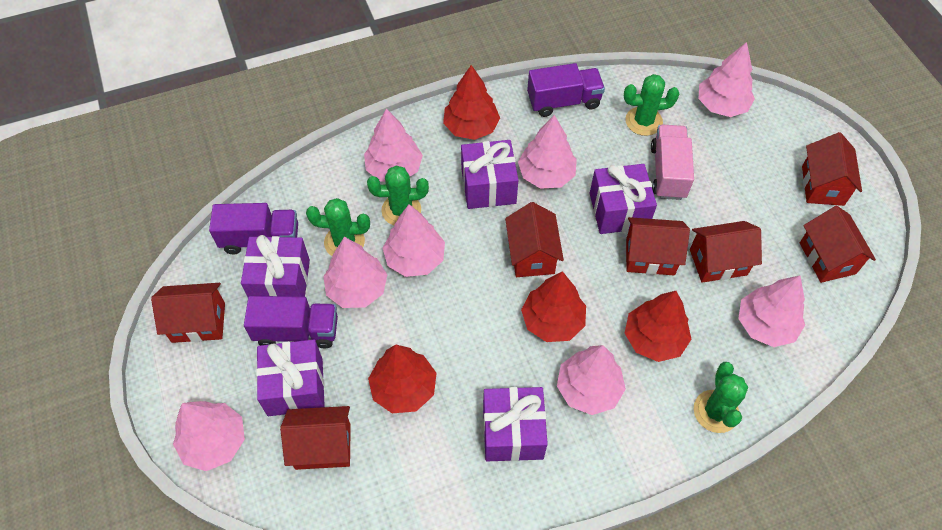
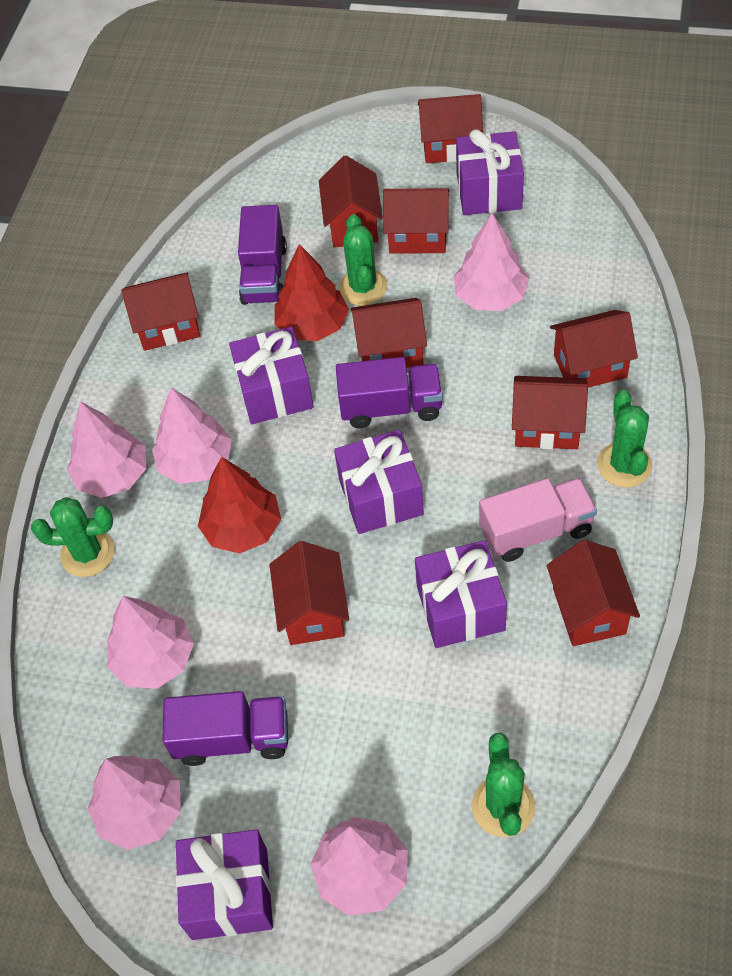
pink tree: [173,401,245,471] [323,237,388,308] [364,109,423,182] [383,204,445,277] [518,115,577,189] [557,345,626,415] [699,42,755,117] [738,276,805,347] = 8 -> [67,401,146,498] [88,755,181,850] [107,596,194,689] [152,388,232,484] [311,817,408,916] [454,213,529,311] = 6
red house: [151,283,225,343] [280,406,351,470] [505,202,564,277] [626,217,690,275] [690,221,762,283] [800,206,876,283] [802,132,862,206] = 7 -> [121,272,200,351] [269,541,349,645] [319,156,383,248] [351,298,427,368] [383,188,450,254] [418,94,483,163] [512,376,588,449] [546,540,640,646] [550,310,638,388] = 9
red tree: [368,345,436,413] [443,65,500,140] [521,271,586,342] [625,291,691,362] = 4 -> [198,457,281,553] [274,244,349,341] = 2

